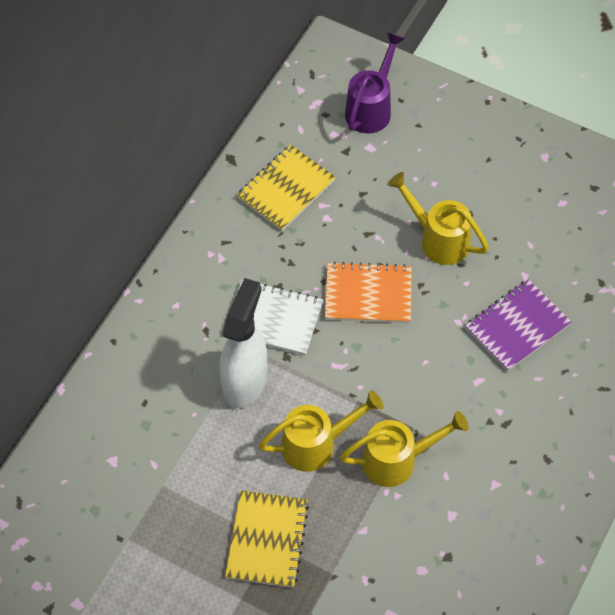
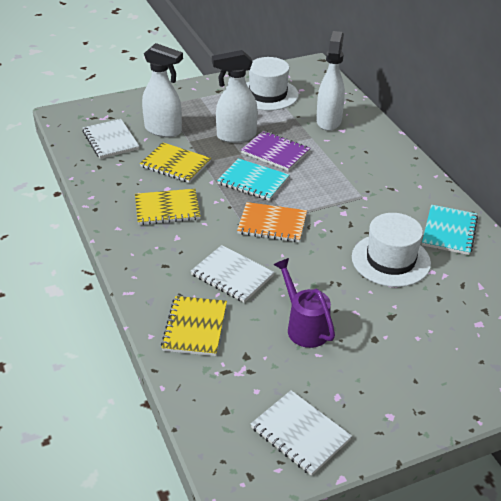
turquoise notebook: none = 0 -> [217,158,289,201] [422,205,478,255] = 2
white hat: none = 0 -> [246,57,299,111] [352,213,431,287] = 2
white notebook: [236,280,323,355] = 1 -> [82,119,139,159] [191,245,275,303] [251,390,352,476] = 3
white spray bottle: [219,278,267,409] = 1 -> [142,43,183,137] [212,50,258,143] [316,31,345,131] = 3
yellow notebook: [225,490,309,588] [237,145,336,231] = 2 -> [135,189,200,225] [140,143,211,183] [161,296,227,356] = 3
yellow watering can: [259,390,383,472] [340,411,469,487] [387,172,489,265] = 3 -> none = 0

